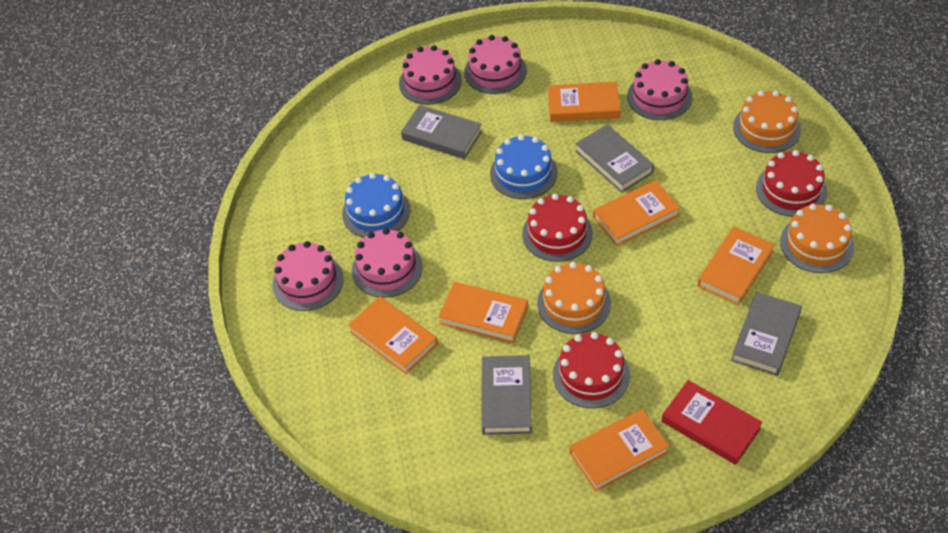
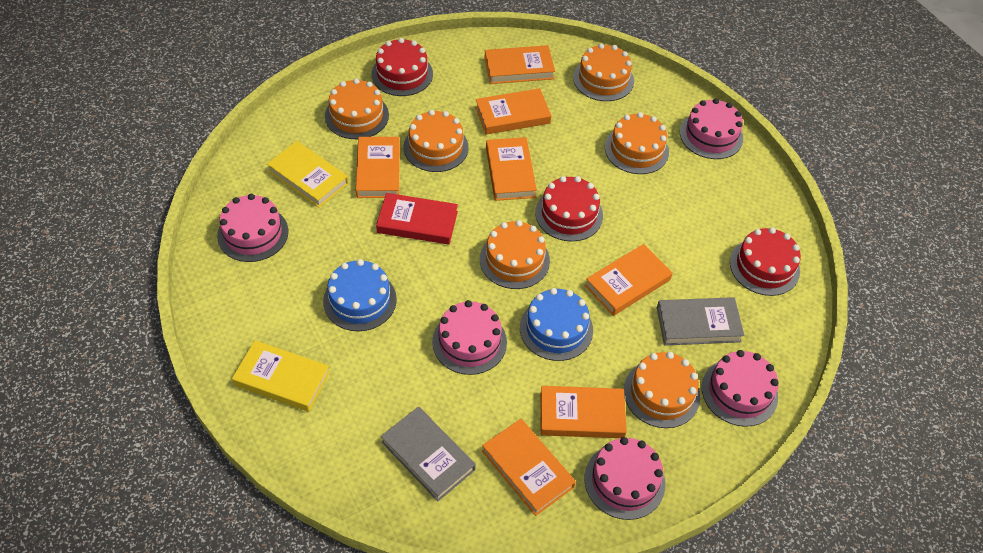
grey book: [401,105,482,159] [482,355,532,435] [575,124,654,193] [731,292,802,376] = 4 -> [381,407,476,502] [657,297,744,345] = 2
orange book: [348,296,438,374] [438,282,528,344] [548,82,620,122] [569,409,670,492] [593,180,680,246] [697,227,775,305] = 6 -> [356,137,400,198] [475,88,551,135] [482,419,576,516] [485,45,555,84] [486,137,537,201] [540,386,627,438] [585,244,673,316] = 7
orange cake: [537,262,611,334] [733,90,801,153] [780,204,854,273] = 3 -> [325,78,389,139] [404,110,469,172] [480,220,550,289] [573,43,634,101] [605,112,669,174] [624,352,700,428] = 6
yellow book: none = 0 -> [232,340,330,412] [267,141,349,208] = 2

